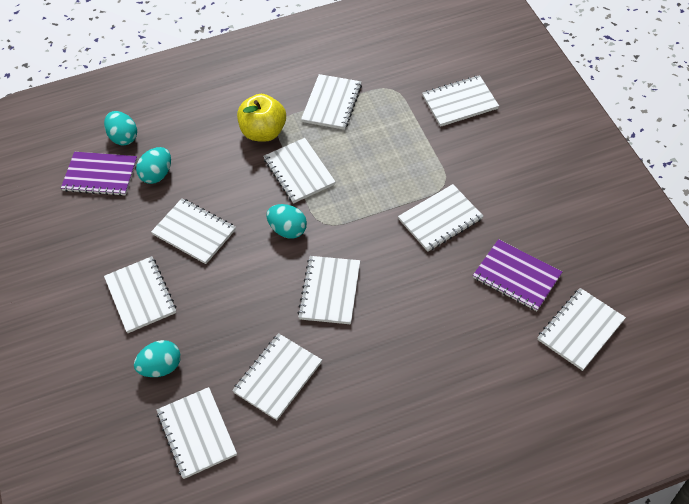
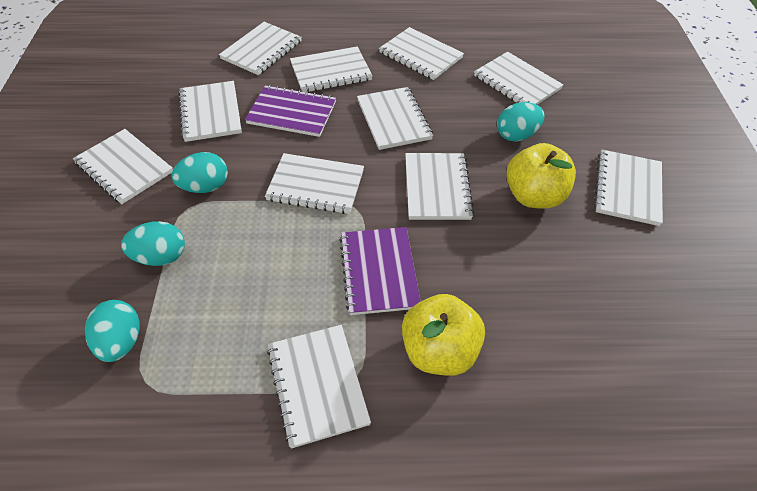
white notebook: [104,256,176,333] [151,198,236,264] [157,387,237,479] [232,333,322,420] [263,138,336,204] [298,256,360,324] [301,74,362,130] [398,184,483,252] [422,75,499,127] [537,288,626,371] = 10 -> [73,129,173,204] [178,81,242,142] [219,22,302,75] [265,153,364,214] [267,325,371,449] [290,46,373,92] [357,87,433,150] [379,27,464,80] [405,153,474,220] [474,52,563,105] [594,150,663,226] = 11
yellow apple: [237,94,286,141] = 1 -> [402,294,485,376] [506,143,576,209] = 2

